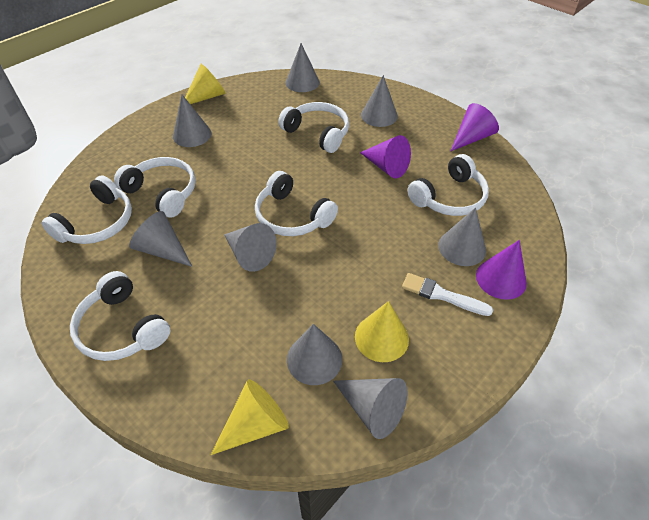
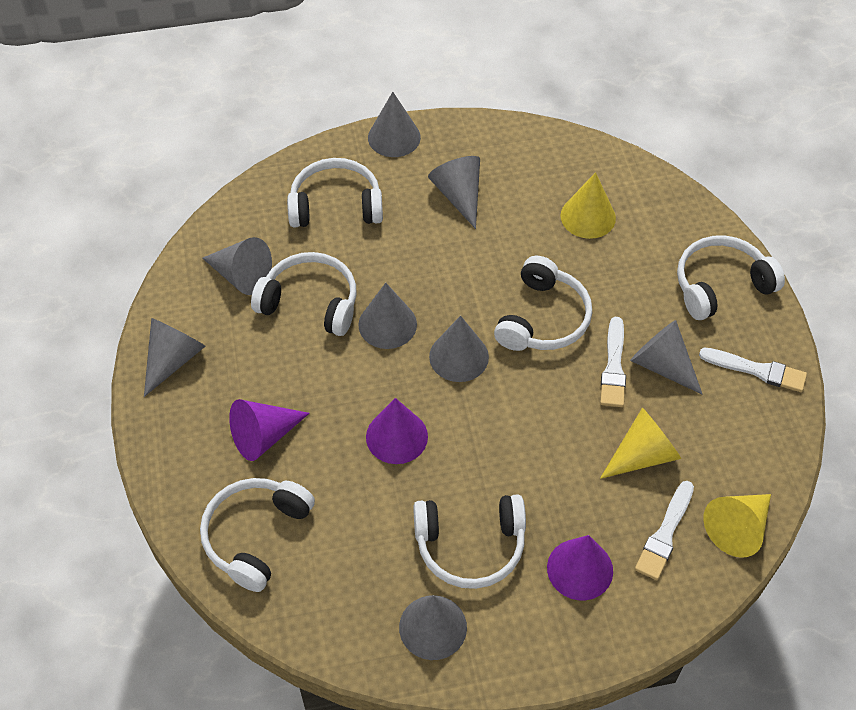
white brush: [402,273,493,316] = 1 -> [600,317,626,407] [635,481,694,580] [699,348,807,392] = 3

